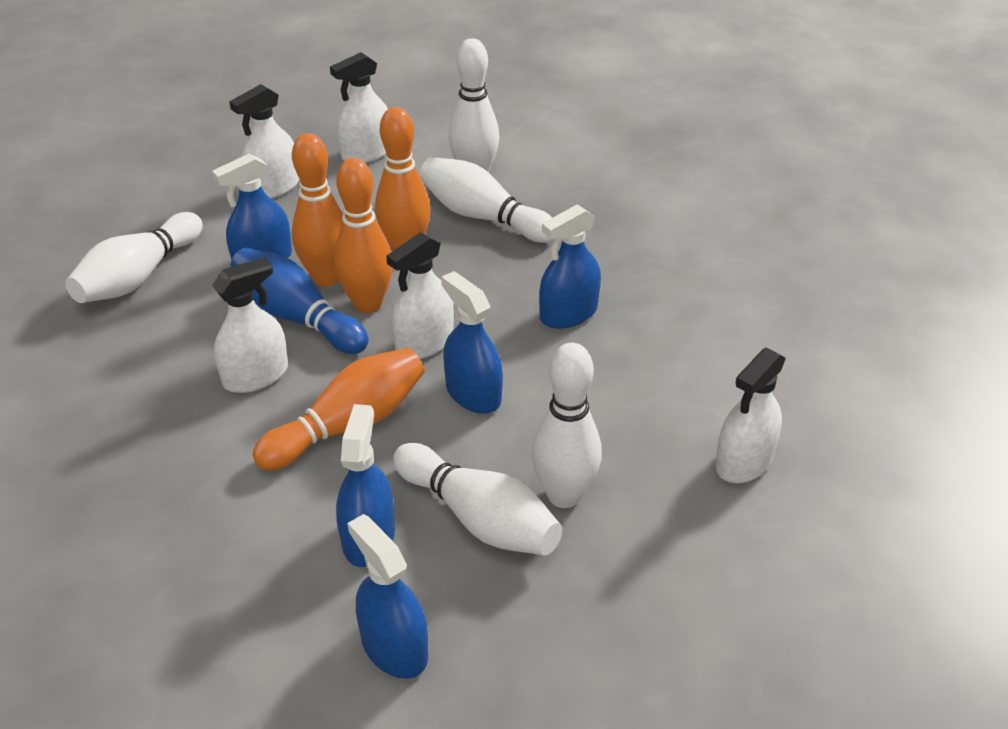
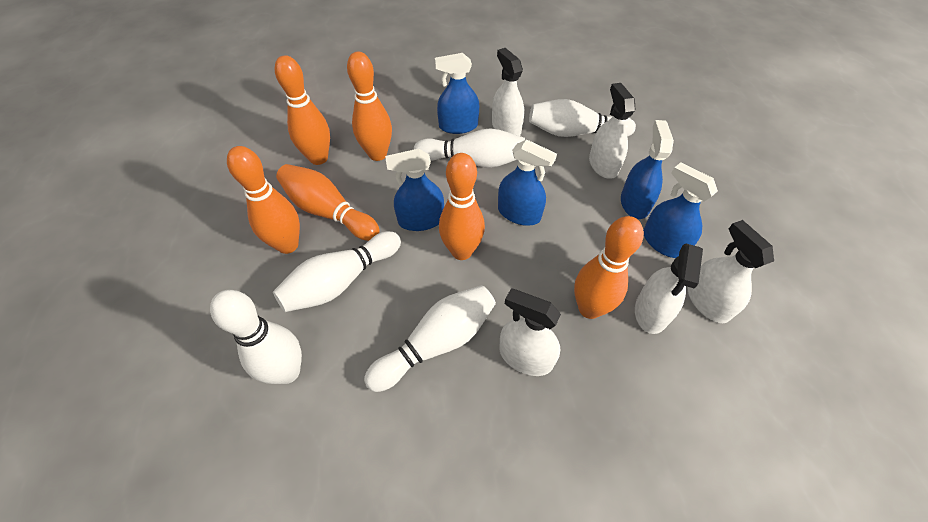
blue bowling pin: [231,248,368,354] = 1 -> none = 0
orange bowling pin: [253,347,425,471] [292,133,343,286] [334,158,393,313] [375,107,431,251] = 4 -> [227,146,300,254] [275,55,330,165] [276,164,380,241] [347,52,392,161] [439,153,485,260] [574,216,644,319] = 6

